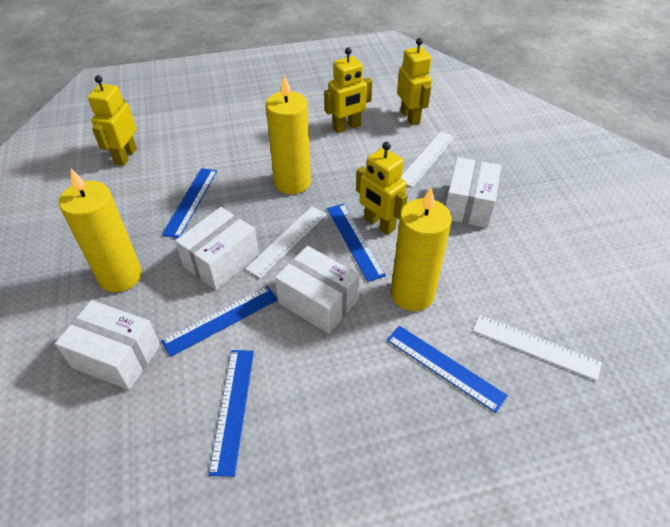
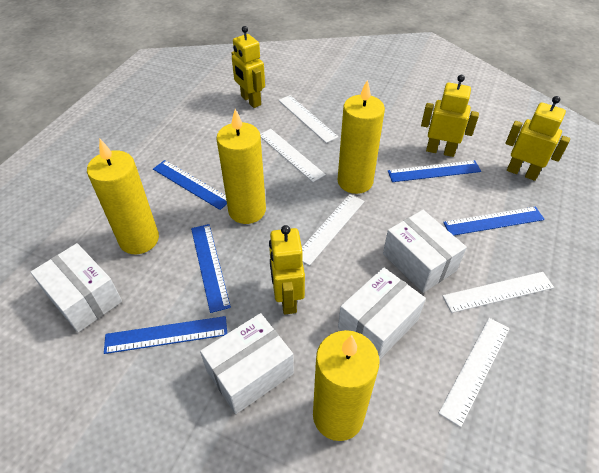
white ruler: [245,206,326,278] [401,132,455,187] [473,315,602,381] = 3 -> [260,129,326,182] [278,95,338,143] [302,194,365,266] [439,318,510,427] [443,272,554,313] = 5
yellow candle: [59,169,142,292] [266,74,311,194] [391,187,452,311] = 3 -> [87,139,159,254] [216,109,266,224] [313,330,379,441] [338,79,385,194] = 4

